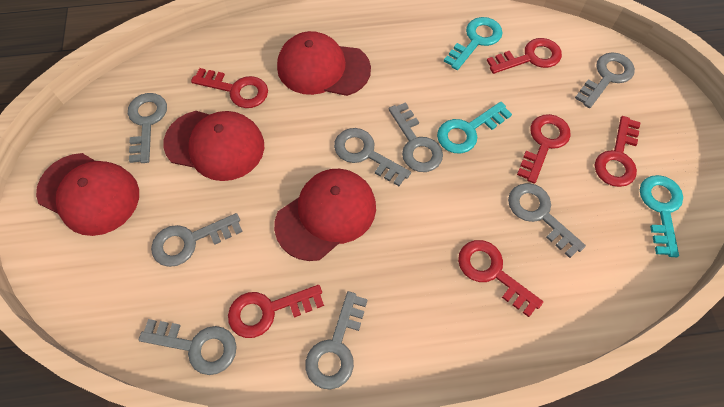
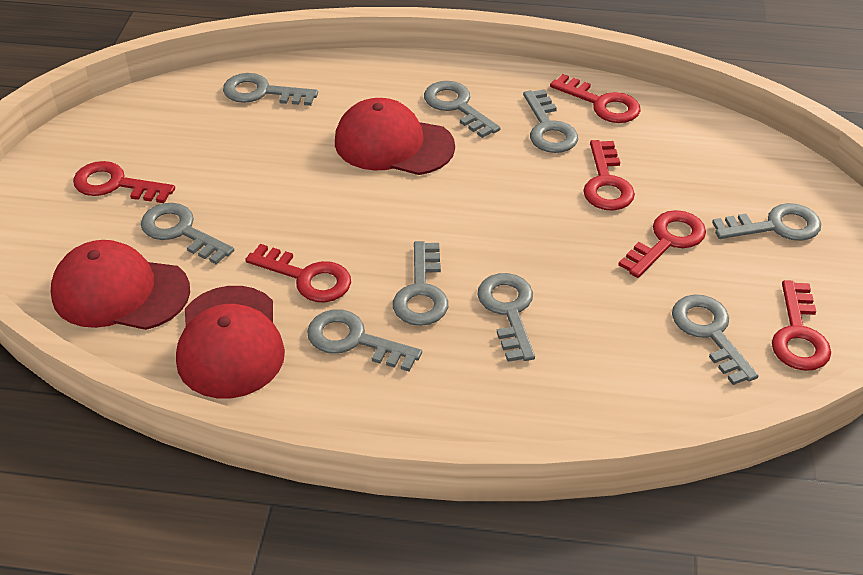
grey key: [128,93,167,163] [139,319,237,375] [151,213,243,267] [305,291,368,390] [334,128,411,186] [389,102,443,172] [508,183,586,258] [575,53,635,108] = 8 -> [141,203,234,264] [223,73,318,106] [307,309,422,372] [393,241,448,326] [424,81,500,138] [477,273,535,362] [523,89,578,153] [672,294,758,385] [712,203,821,241] = 9
red cap: [36,153,139,236] [163,111,264,181] [274,169,376,261] [277,31,371,96] = 4 -> [51,240,190,330] [176,286,285,398] [335,98,455,175] = 3
turquoise key: [437,102,512,153] [444,17,503,70] [640,175,683,257] = 3 -> none = 0

